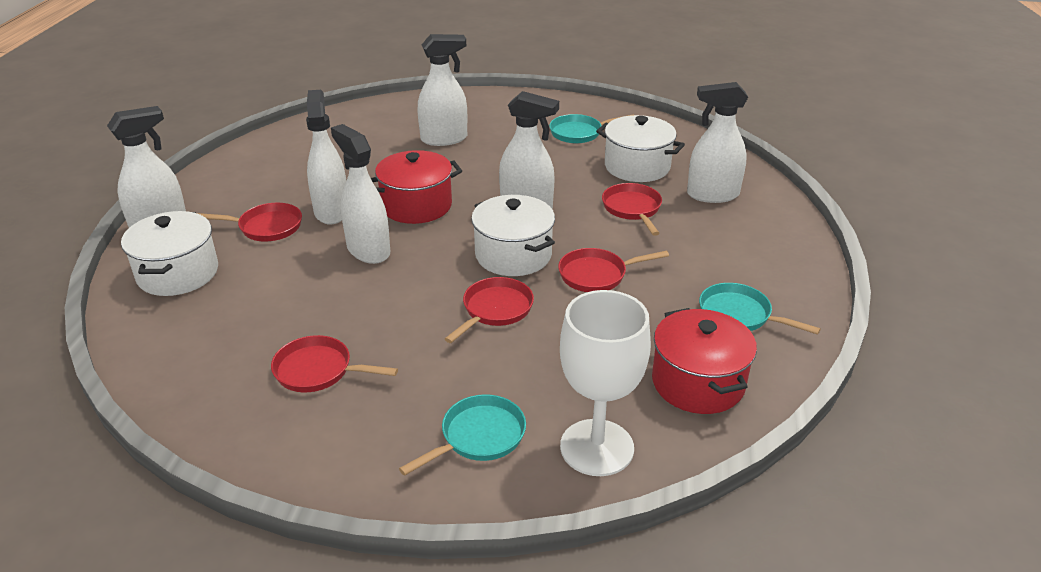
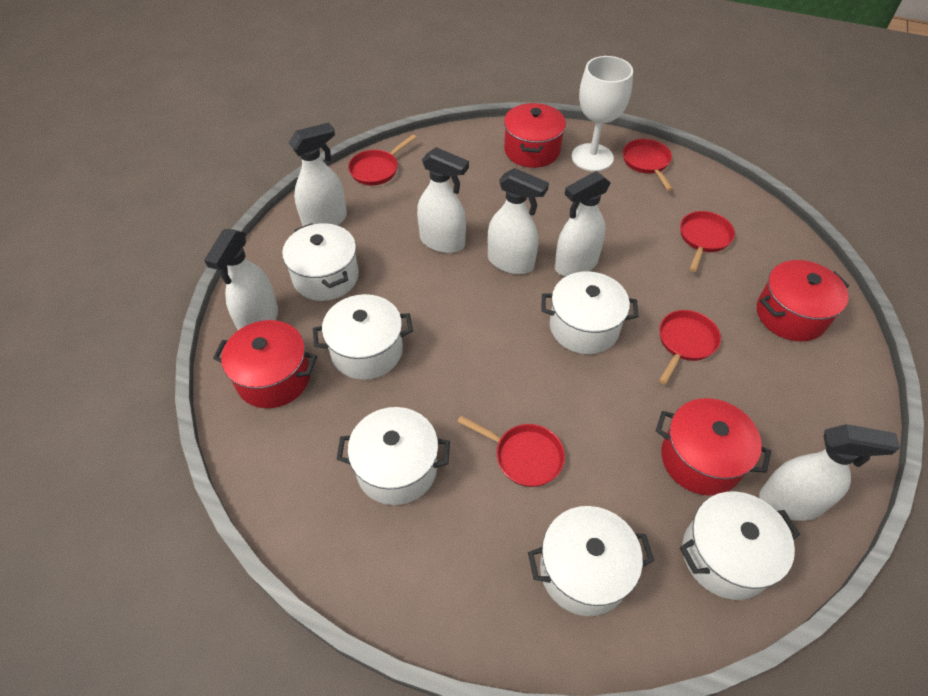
red pot: [371,150,462,224] [652,308,757,414] = 2 -> [213,320,317,408] [504,103,566,168] [656,398,771,495] [757,260,849,342] = 4
turquoise pan: [399,394,526,476] [549,114,634,143] [699,283,821,335] = 3 -> none = 0
white pot: [121,211,218,296] [471,195,555,276] [596,115,685,182] = 3 -> [282,223,359,301] [313,294,413,380] [337,407,450,505] [528,506,654,616] [542,271,639,354] [680,491,800,600] = 6

